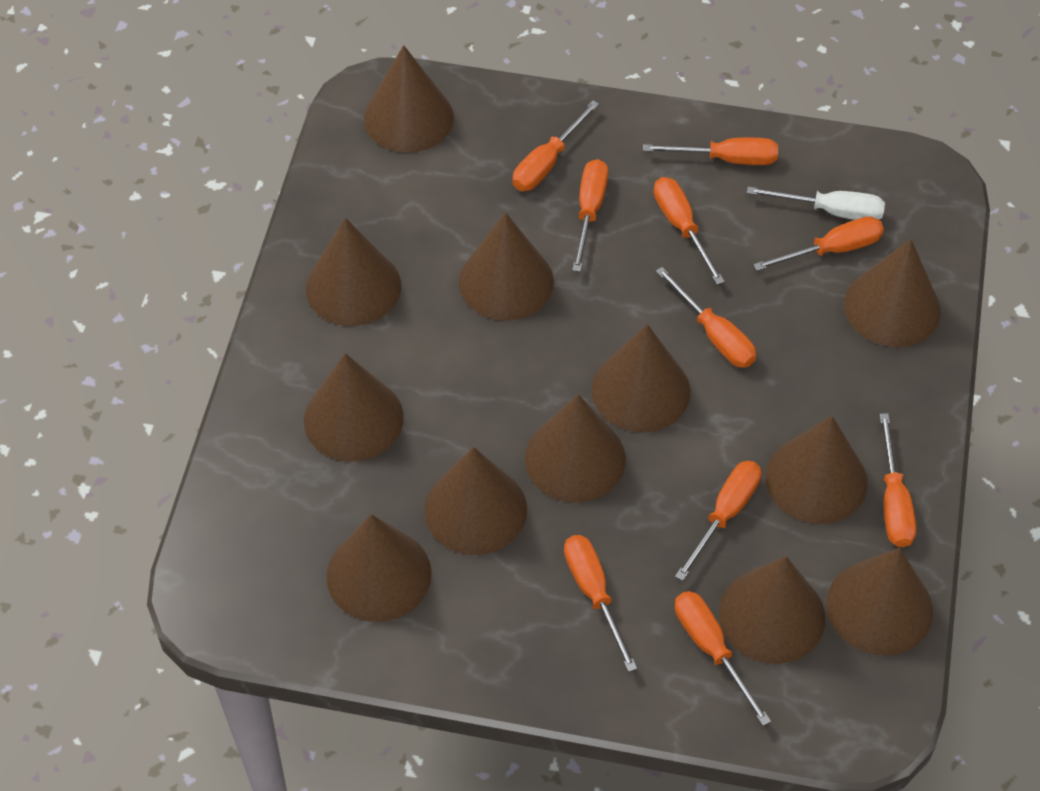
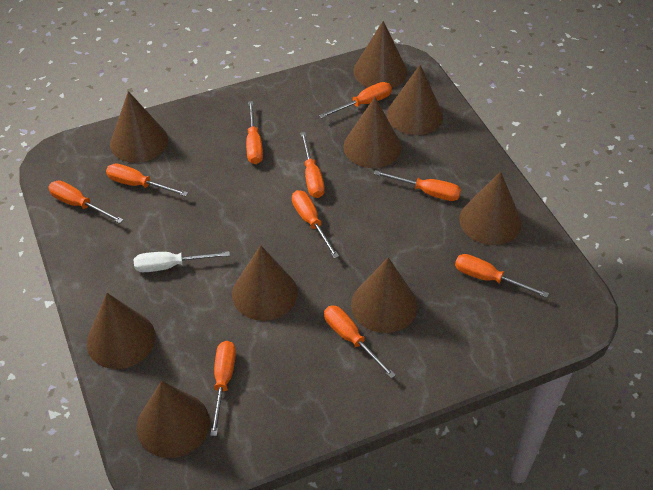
brown cone: [304,353,404,461] [306,218,401,326] [326,514,432,622] [364,45,454,153] [424,447,527,555] [459,212,554,321] [525,394,626,503] [592,324,690,433] [719,556,825,664] [766,416,867,524] [827,548,933,656] [844,239,941,347] = 12 -> [87,293,156,369] [110,91,168,163] [137,381,210,458] [232,245,298,321] [343,97,401,168] [351,257,418,333] [353,21,407,88] [387,65,443,135] [459,171,522,245] = 9

